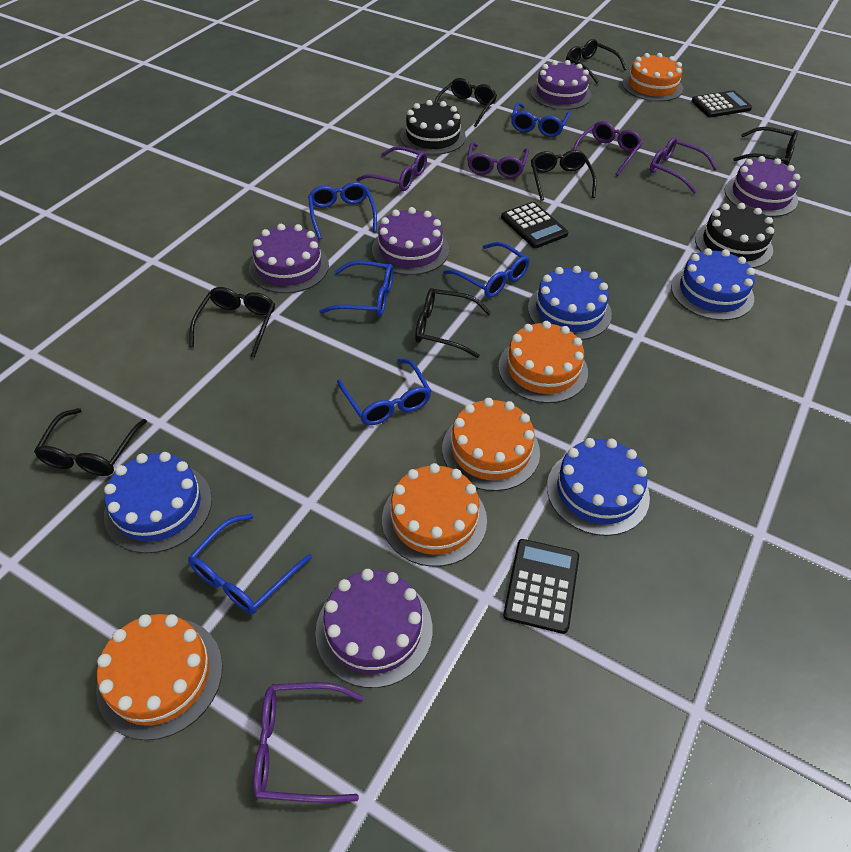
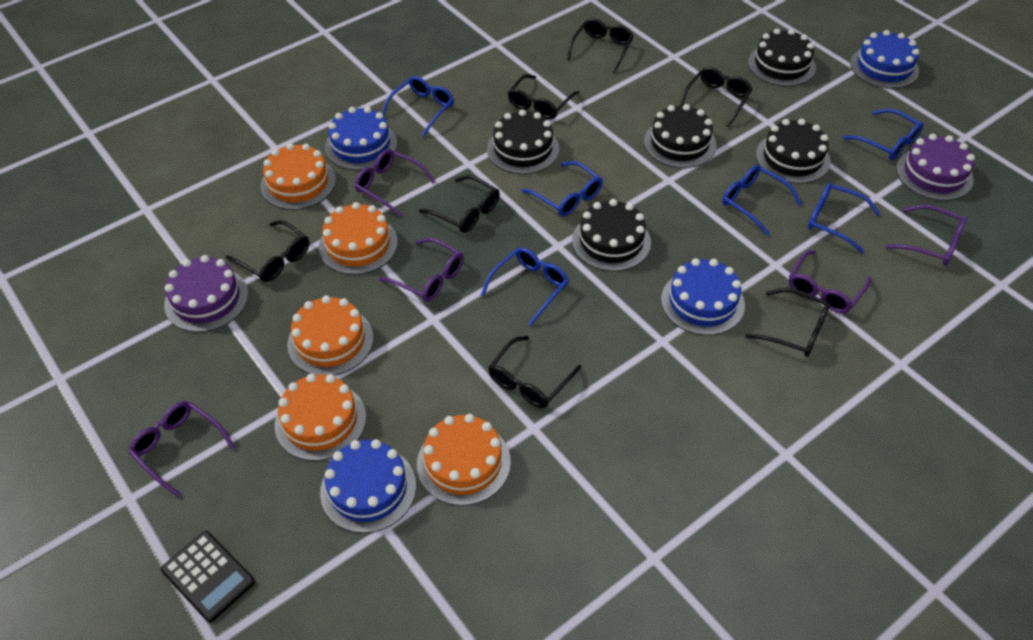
black cake: [400,100,466,155] [695,203,774,268] = 2 -> [487,109,559,174] [572,199,651,271] [644,104,716,168] [748,29,816,86] [756,119,830,184] = 5
black calculator: [501,202,568,248] [503,539,579,634] [692,90,752,117] = 3 -> [161,531,255,622] = 1
purple cake: [249,224,329,293] [315,569,432,688] [372,207,449,275] [531,60,592,110] [724,156,800,217] = 5 -> [164,255,249,332] [896,134,975,201] = 2

